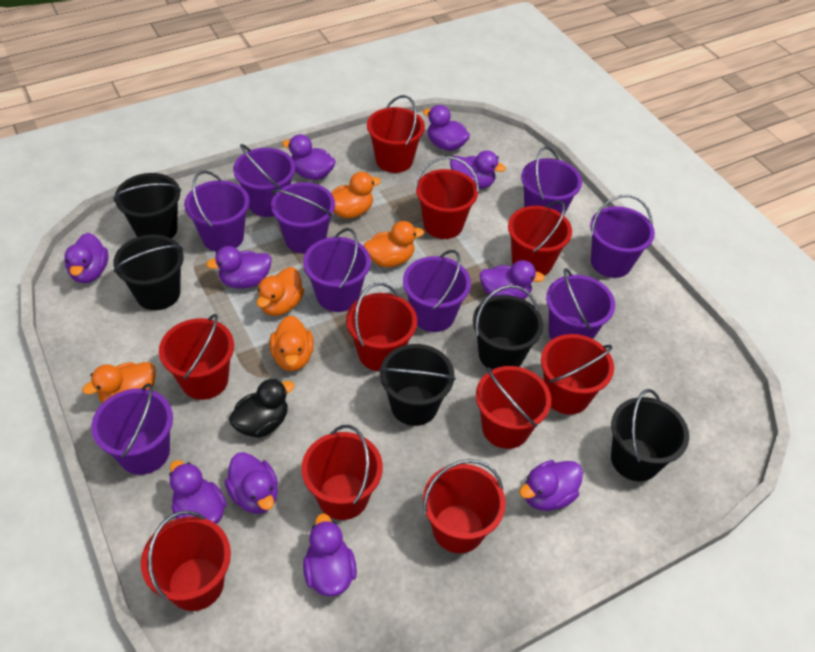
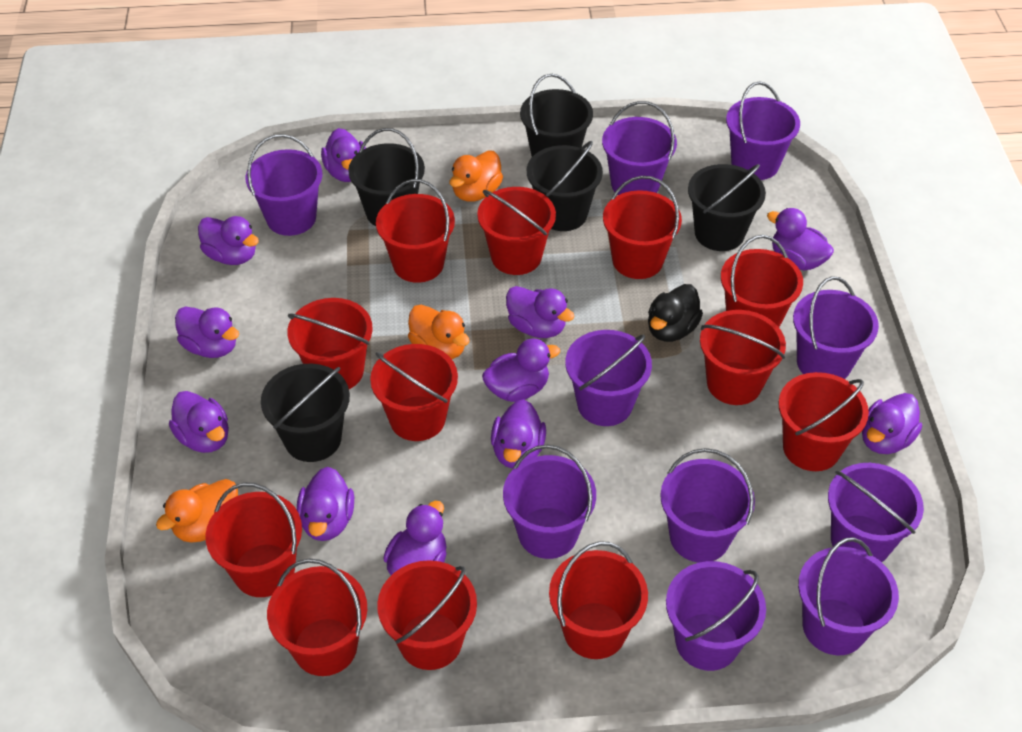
orange duck: [82,362,156,403] [257,267,304,316] [270,316,314,371] [331,172,381,218] [364,221,424,267] = 5 -> [156,479,238,543] [408,305,470,359] [450,151,503,202] = 3
purple bucket: [91,383,173,475] [184,170,249,252] [233,144,295,217] [271,182,335,254] [303,228,371,312] [403,250,471,332] [521,147,582,215] [546,268,615,340] [590,195,655,278] = 9 -> [246,134,323,236] [503,444,596,559] [565,330,652,426] [602,101,677,195] [660,448,755,562] [666,561,766,671] [726,81,800,180] [793,276,879,379] [798,537,899,655] [828,463,924,562] = 10
purple duck: [64,233,109,283] [169,460,227,524] [206,246,271,289] [224,452,278,514] [282,134,336,180] [303,513,357,596] [423,105,470,151] [450,150,506,189] [480,260,545,299] [519,460,583,511] = 10 -> [169,391,229,453] [175,306,239,358] [198,216,259,265] [297,467,354,541] [321,128,366,182] [383,501,447,575] [482,338,560,402] [491,399,546,469] [506,286,575,338] [767,208,834,270] [862,393,922,454] = 11
red bucket: [141,511,231,611] [159,314,234,400] [301,425,383,520] [346,283,417,371] [367,95,425,173] [415,156,479,239] [423,459,506,553] [476,366,551,449] [508,201,572,276] [541,334,614,415] = 10 -> [205,483,302,597] [267,559,367,676] [287,298,373,389] [370,344,458,441] [376,179,455,283] [377,560,477,670] [477,187,556,275] [549,541,648,659] [603,176,682,279] [700,310,786,405] [721,235,803,327] [778,372,869,471] = 12

